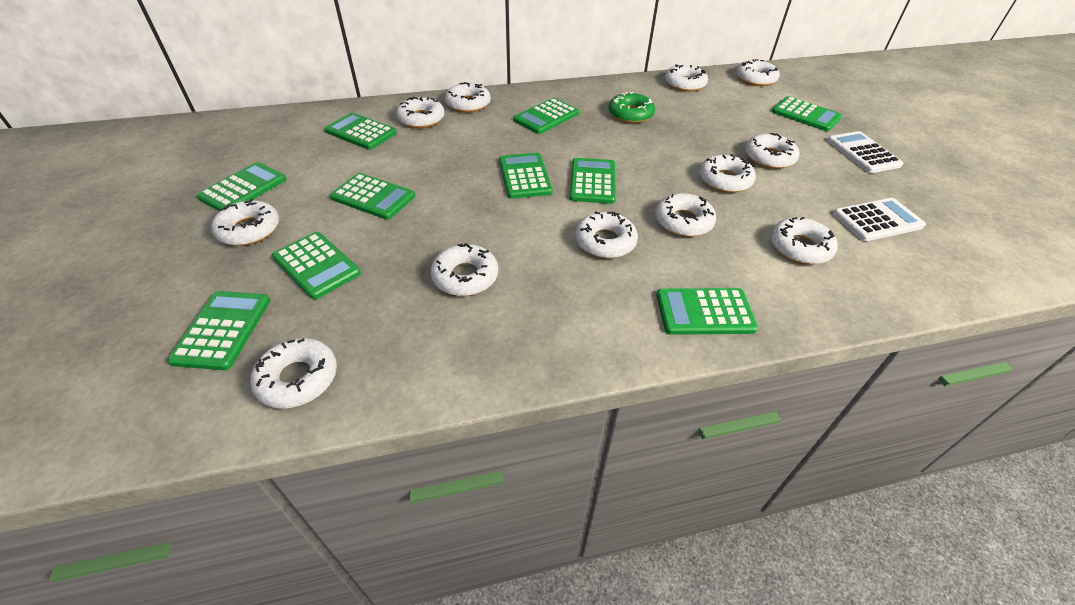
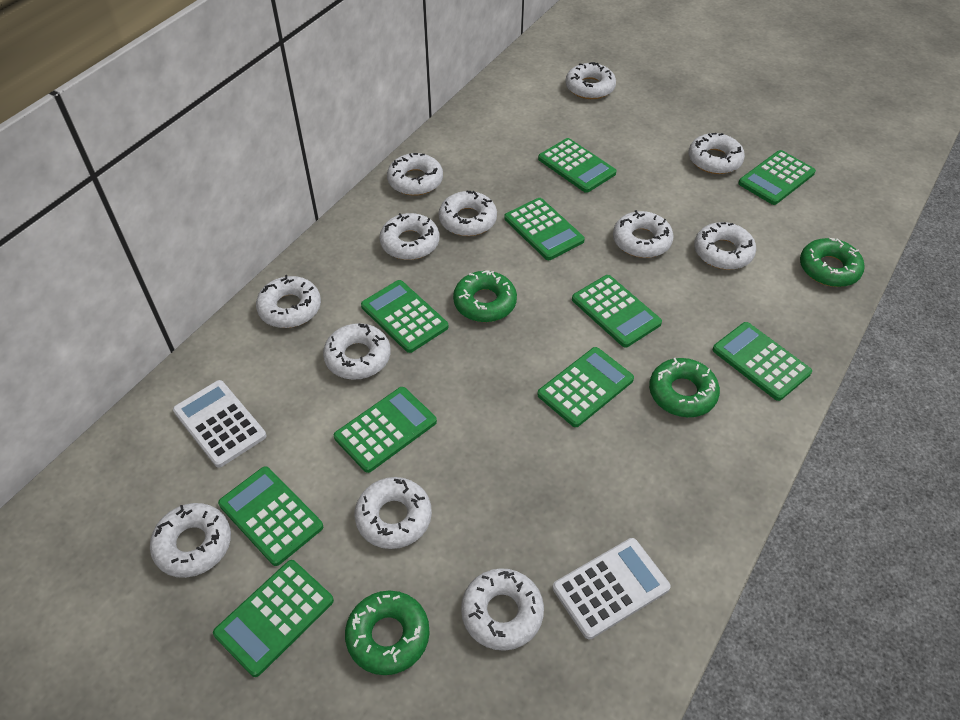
green donut: [609,92,655,123] = 1 -> [345,590,430,675] [453,270,517,322] [649,358,720,417] [800,238,865,287] = 4

